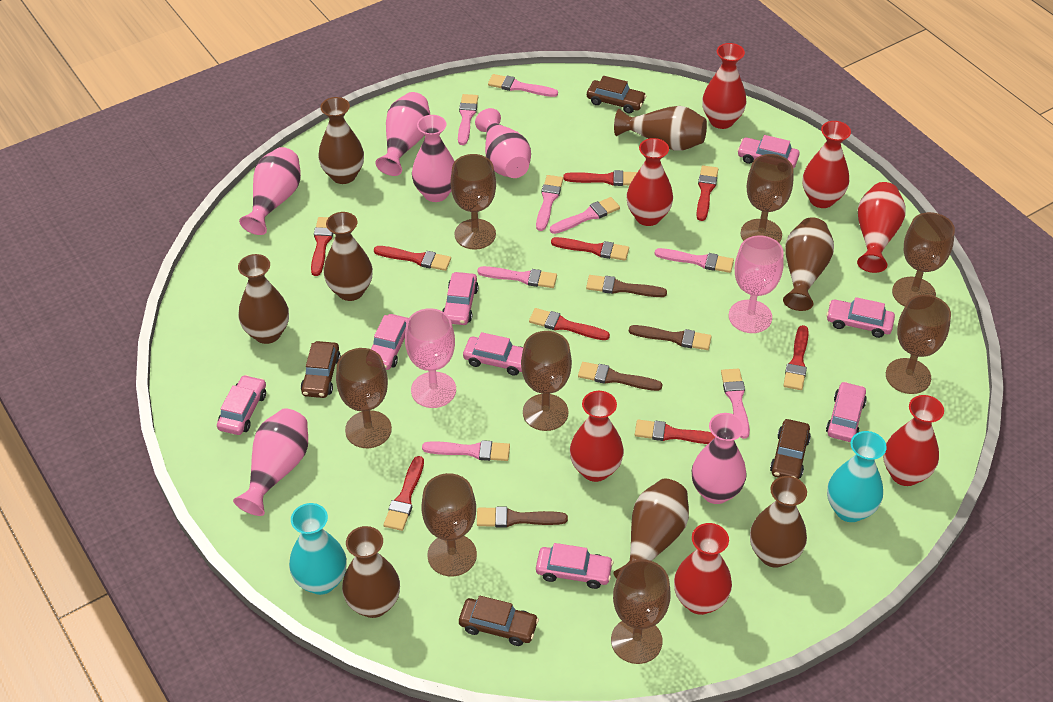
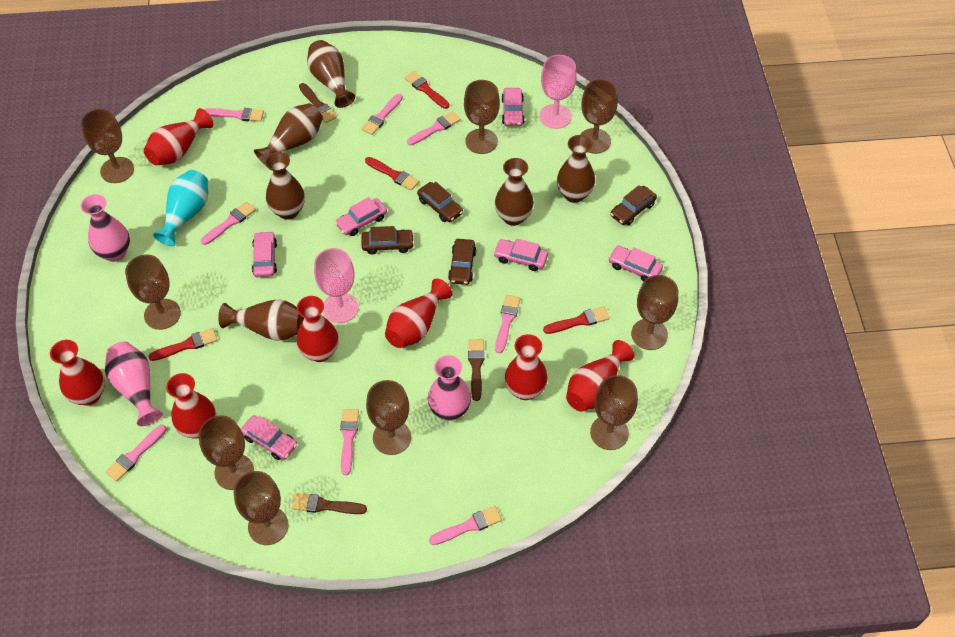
brown brush: [477,506,568,528] [578,362,663,391] [586,275,667,297] [629,325,712,350] = 4 -> [292,493,367,514] [299,83,337,123] [468,339,485,401] = 3
brown goblet: [336,348,392,448] [421,473,477,576] [450,154,496,250] [521,331,572,431] [611,559,671,664] [741,154,793,243] [886,295,951,394] [892,212,955,307] = 8 -> [81,109,134,183] [125,254,181,330] [198,415,254,490] [234,471,289,545] [366,380,411,455] [464,80,500,154] [580,79,618,154] [590,375,638,450] [631,275,678,350] = 9
brown vase: [238,254,289,344] [318,97,364,184] [324,212,373,301] [342,526,400,618] [613,479,689,579] [614,106,707,151] [750,476,807,568] [783,217,834,311] = 8 -> [218,299,304,341] [254,103,323,166] [265,152,305,220] [307,40,355,108] [495,158,534,226] [557,135,595,203] = 6
pink car: [217,375,266,435] [371,314,409,370] [442,272,478,325] [463,332,523,376] [536,543,614,589] [737,135,800,168] [826,297,895,338] [826,381,867,442] = 8 -> [241,415,297,460] [252,231,277,277] [335,197,387,236] [493,239,548,271] [501,88,525,126] [608,246,663,282] = 6
pink vase: [233,408,308,516] [239,147,301,235] [375,92,430,176] [412,115,455,202] [475,108,531,178] [692,413,747,504] = 6 -> [80,194,130,262] [105,342,163,426] [428,355,471,421] = 3
red brush: [311,217,333,276] [374,246,451,271] [384,456,424,531] [529,308,610,340] [551,237,629,261] [563,170,637,186] [635,420,715,444] [696,165,718,221] [783,325,809,390] = 9 -> [149,328,218,361] [365,157,419,191] [405,71,449,109] [543,306,610,334] = 4
turquoise vase: [289,503,347,595] [827,431,887,522] = 2 -> [153,170,208,246] = 1

